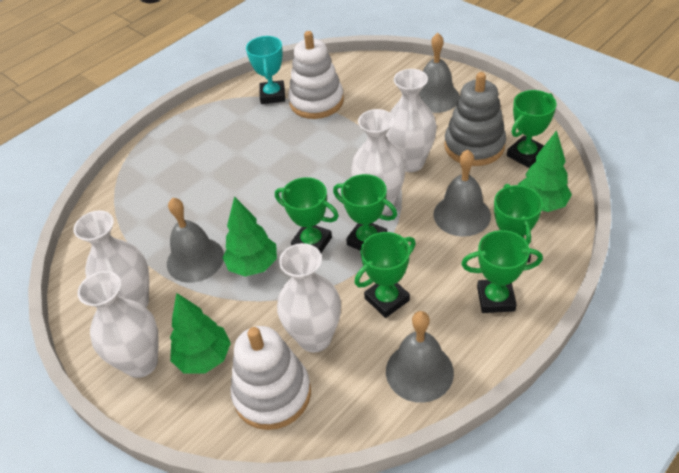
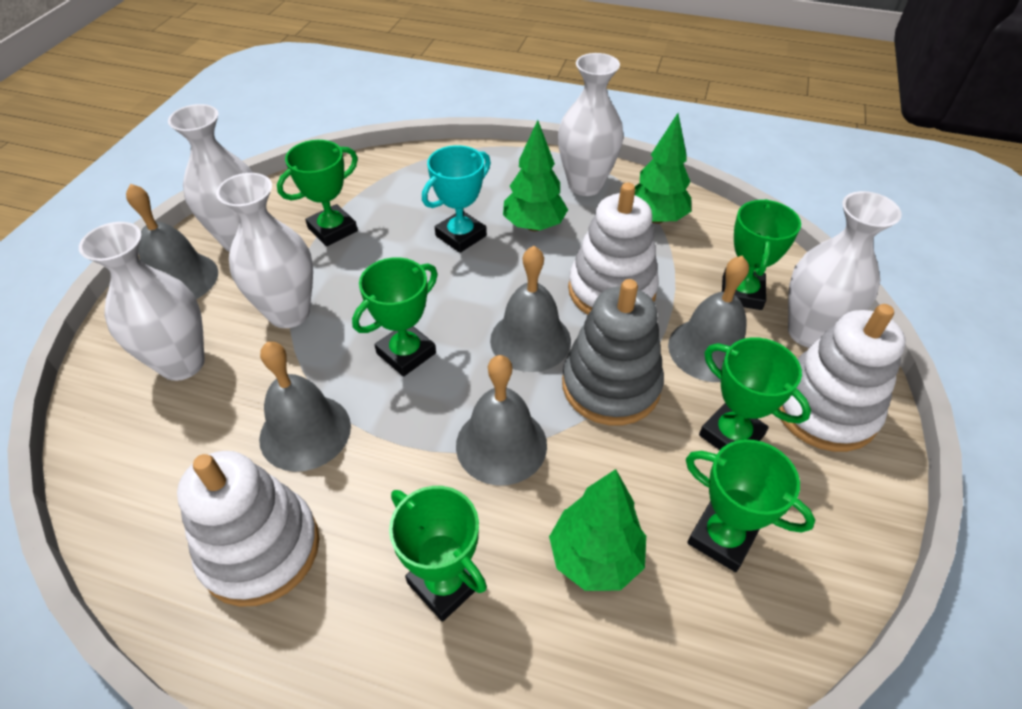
grey bell: [167,198,224,283] [386,311,454,403] [419,33,459,113] [433,150,491,237] = 4 -> [126,184,218,299] [259,342,351,472] [456,355,547,485] [490,246,571,372] [668,256,749,382] = 5
white stacking toy: [230,326,311,430] [288,31,344,119] = 2 -> [177,451,320,607] [568,183,659,315] [778,304,906,452] = 3

